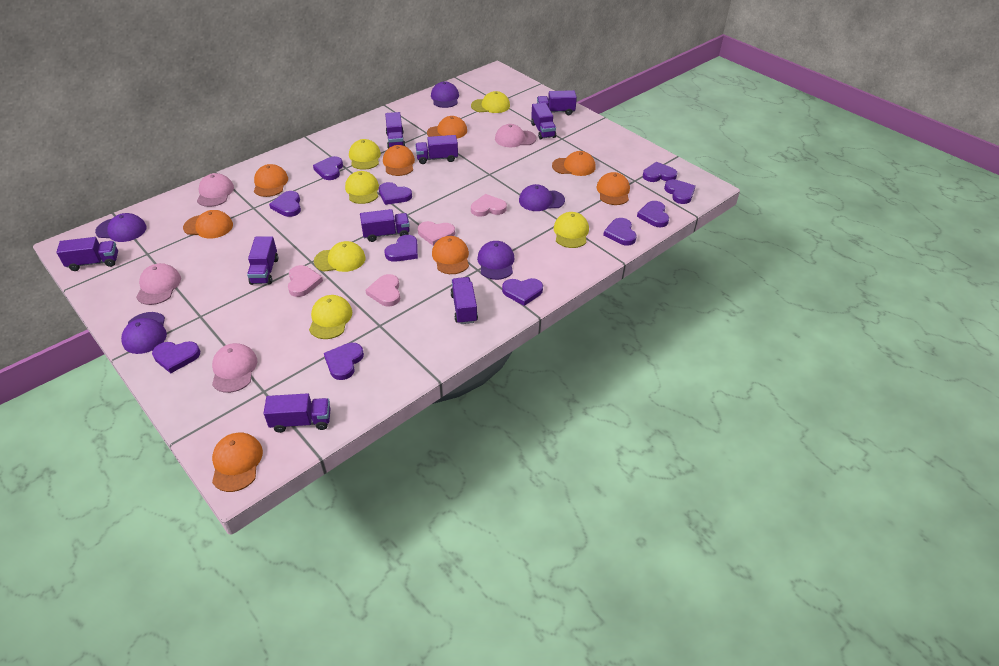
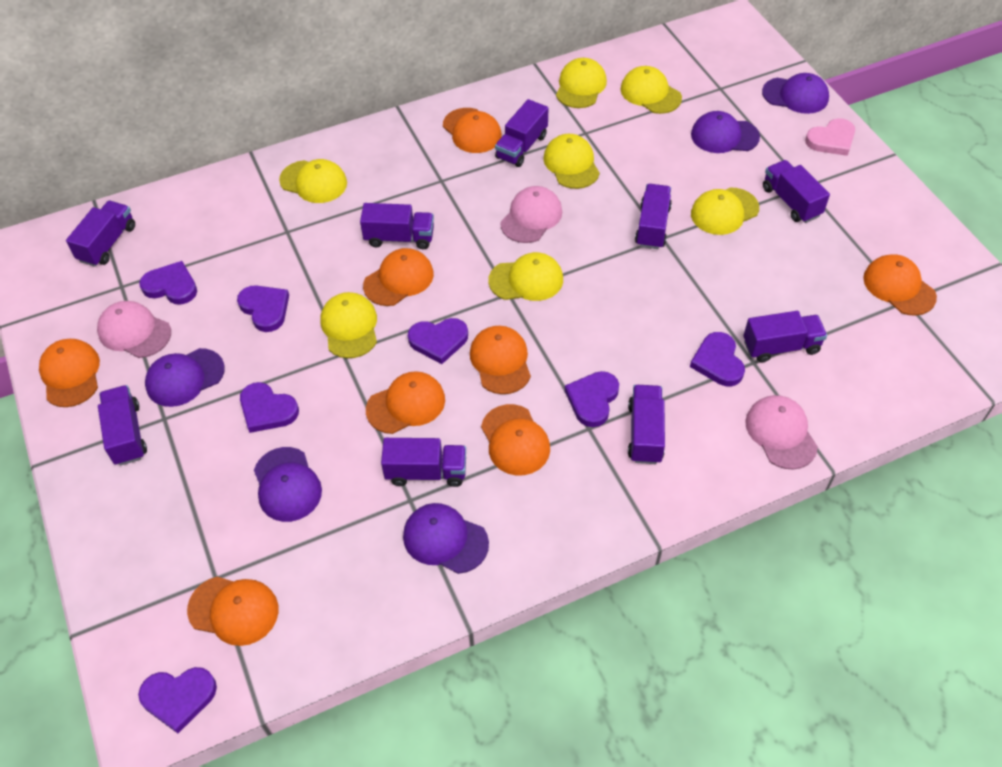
pink cap: [136,263,181,305] [197,173,234,207] [212,343,257,393] [495,124,536,147] = 4 -> [97,301,171,358] [500,186,562,243] [745,395,818,469] = 3
pink heart: [288,265,323,297] [365,274,400,307] [418,221,455,246] [471,194,507,217] = 4 -> [805,118,855,156] = 1
purple heart: [152,341,200,373] [269,191,301,217] [313,156,343,180] [324,343,364,380] [379,182,412,205] [384,235,418,262] [502,278,543,306] [603,218,637,246] [637,201,669,227] [643,162,677,182] [664,179,696,204] = 11 -> [138,667,217,733] [139,261,197,305] [237,285,289,332] [240,382,299,433] [408,318,468,364] [565,371,619,427] [690,332,745,386] = 7
yellow cap: [309,295,352,339] [314,241,366,272] [345,171,379,204] [349,139,381,170] [471,91,510,113] [554,212,589,248] = 6 -> [279,159,347,203] [320,292,377,358] [488,252,563,301] [543,134,600,189] [556,58,607,108] [621,66,682,114] [691,188,759,235] = 7

